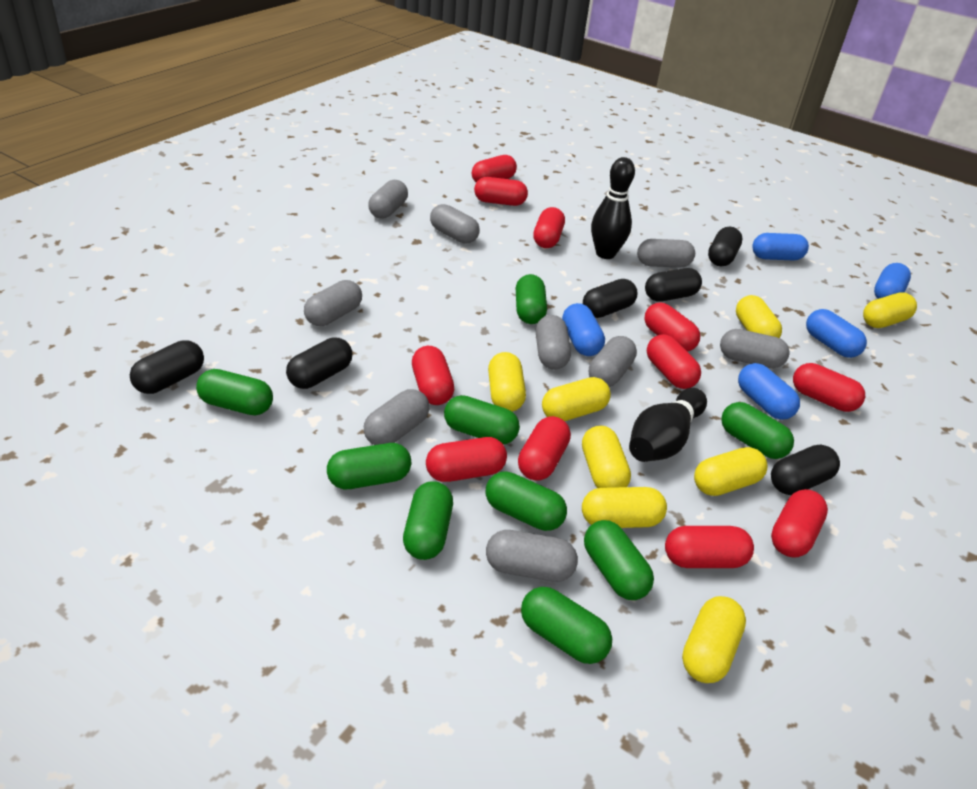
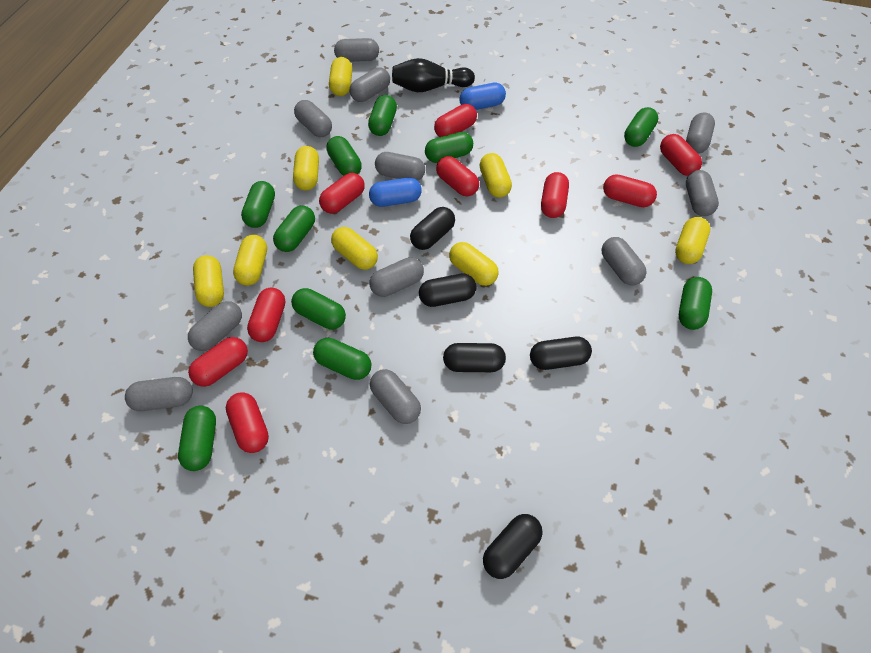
black bowling pin: [591,157,635,259] [629,388,707,462] = 2 -> [392,58,475,92] = 1
black capsule: [130,340,204,394] [286,337,352,389] [583,279,637,318] [645,268,702,302] [708,227,742,266] [771,445,840,495] = 6 -> [410,207,455,250] [419,273,477,307] [443,343,506,372] [483,514,543,579] [530,337,592,370] = 5
blue capsule: [562,303,605,356] [738,363,800,420] [752,233,809,260] [806,309,867,358] [874,263,911,299] = 5 -> [369,178,422,207] [459,83,506,110] = 2
green capsule: [196,369,273,415] [327,443,411,489] [403,481,453,560] [444,395,520,444] [486,471,567,531] [516,274,547,324] [521,587,612,664] [584,520,654,600] [721,402,794,459] = 9 -> [178,406,216,471] [241,181,275,228] [273,206,315,252] [291,288,346,329] [313,338,371,380] [326,136,362,176] [368,95,397,136] [425,132,473,163] [624,107,658,147] [679,277,712,330] = 10
grey capsule: [304,280,362,326] [364,389,429,445] [368,180,408,219] [430,204,480,244] [486,530,578,582] [536,315,571,370] [589,336,637,387] [637,239,695,267] [720,329,790,368] = 9 -> [125,377,193,411] [188,301,242,351] [294,100,332,137] [334,38,379,62] [350,67,390,102] [370,257,424,297] [370,369,421,424] [375,152,425,181] [602,237,647,285] [686,112,715,154] [686,170,719,216] = 11
red capsule: [412,346,454,405] [426,437,507,482] [472,155,517,182] [474,177,528,206] [518,416,571,481] [533,207,565,248] [644,302,700,352] [647,334,701,389] [665,526,754,568] [771,489,828,558] [793,363,865,412] = 11 -> [188,337,248,387] [226,392,269,453] [247,288,285,342] [319,173,365,214] [434,104,477,137] [436,156,479,196] [541,172,569,218] [603,174,657,207] [660,134,702,176] = 9

